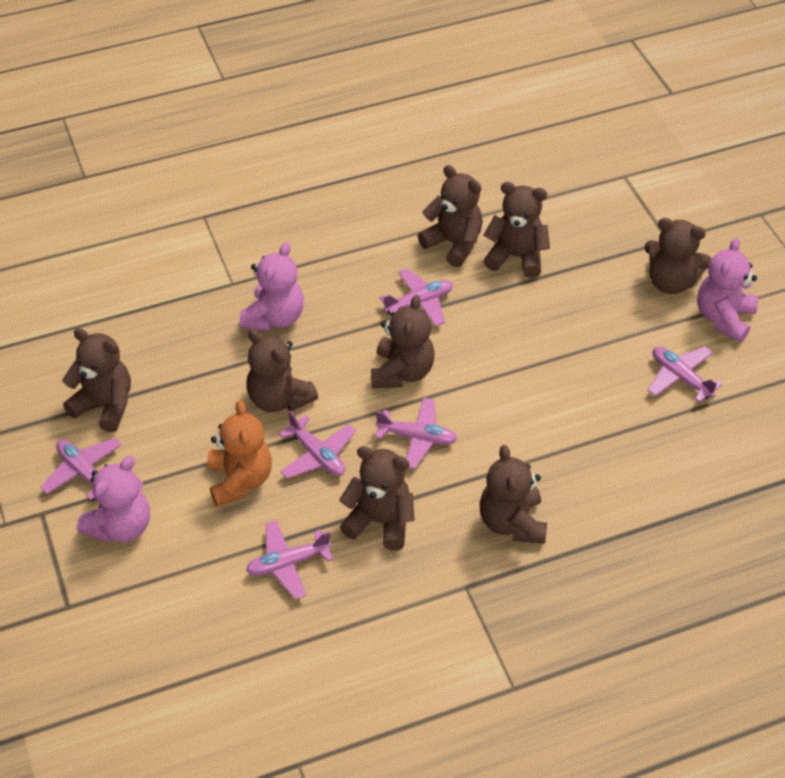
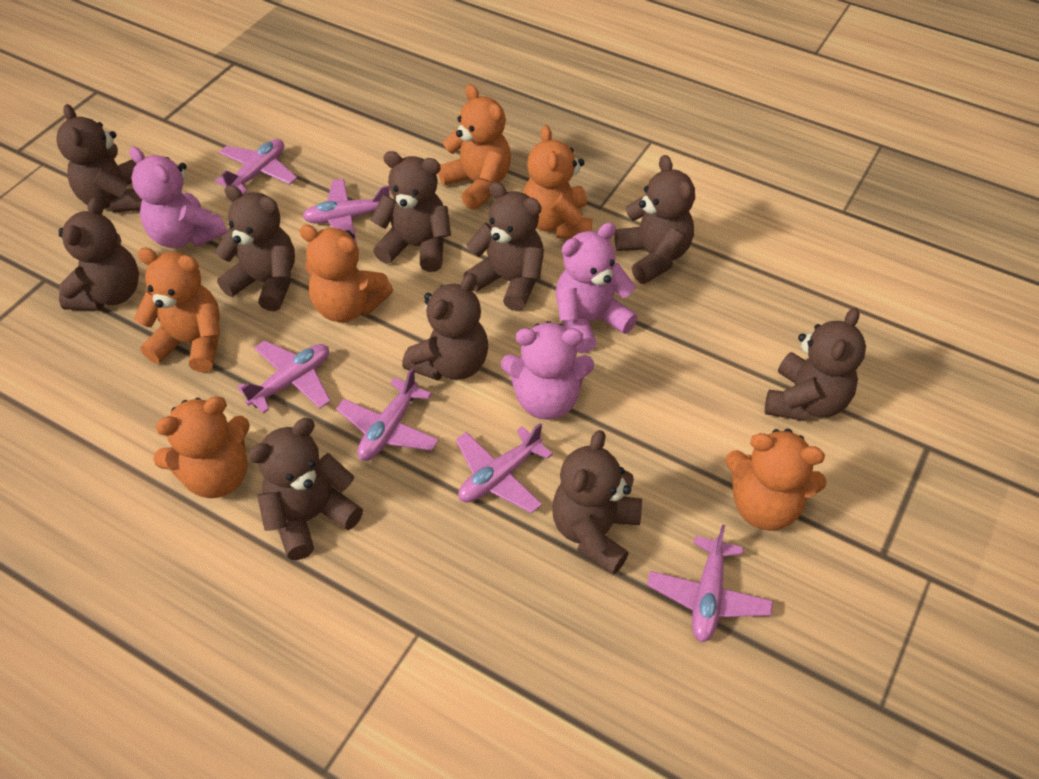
brown teddy bear: [62,328,131,432] [246,329,318,412] [339,446,415,551] [371,295,435,388] [418,165,483,267] [480,445,547,544] [483,182,550,278] [644,218,711,294] = 8 -> [57,104,143,213] [58,197,139,311] [215,185,295,311] [248,418,363,560] [371,151,451,272] [402,273,488,381] [463,182,544,311] [552,430,642,575] [614,155,695,284] [765,308,866,421] = 10
orange teddy bear: [207,400,272,507] = 1 -> [134,248,220,372] [153,396,250,498] [299,225,393,322] [438,84,511,210] [523,125,592,239] [725,429,827,531] = 6

